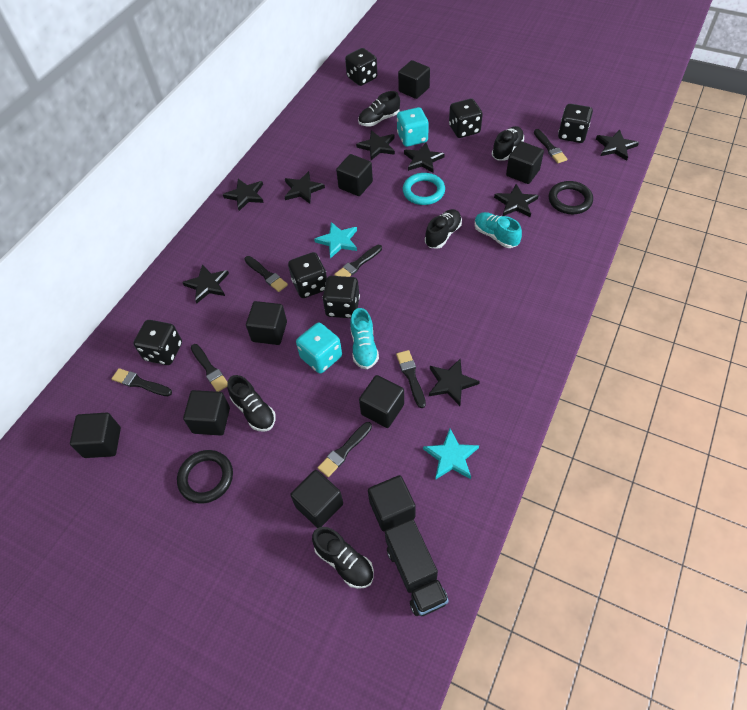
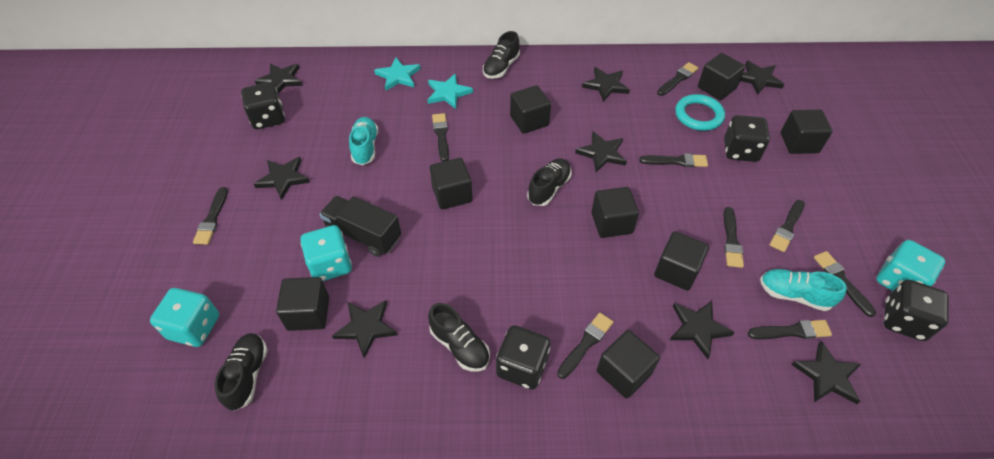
black brush: [112,368,172,396] [191,344,228,392] [244,256,288,292] [318,422,372,477] [334,245,382,277] [396,350,426,408] [534,129,567,163] = 7 -> [193,187,228,245] [432,113,449,162] [557,313,613,379] [639,153,708,167] [657,62,698,96] [724,207,744,268] [748,320,832,339] [770,200,805,252] [814,251,876,317] = 9
black cube: [70,413,121,458] [183,390,230,436] [246,301,287,345] [290,470,343,528] [336,154,373,196] [359,375,404,428] [368,475,416,532] [398,60,430,99] [506,141,544,184] = 9 -> [276,277,329,331] [430,158,472,210] [510,85,551,134] [591,187,639,238] [597,330,660,399] [654,231,709,291] [698,53,745,100] [781,110,833,154] = 8
black dice: [133,320,182,365] [288,252,327,298] [322,276,360,318] [345,48,377,86] [449,99,483,138] [558,104,593,143] = 6 -> [241,82,285,129] [496,325,550,390] [724,115,770,162] [884,280,949,341] = 4
black ring: [177,450,233,504] [549,181,593,214] = 2 -> none = 0
black shoe: [227,375,276,432] [312,527,374,589] [358,91,400,126] [425,209,462,249] [492,126,524,161] = 5 -> [215,333,268,411] [428,303,490,372] [483,31,520,79] [527,158,571,206] = 4
turquoise dice: [296,322,342,373] [397,107,429,147] = 2 -> [150,288,219,347] [301,225,352,281] [876,240,945,291] = 3

